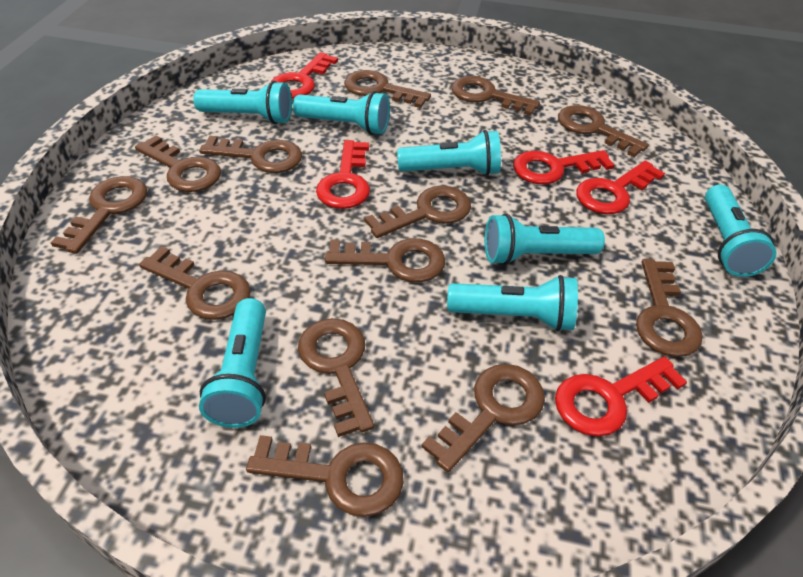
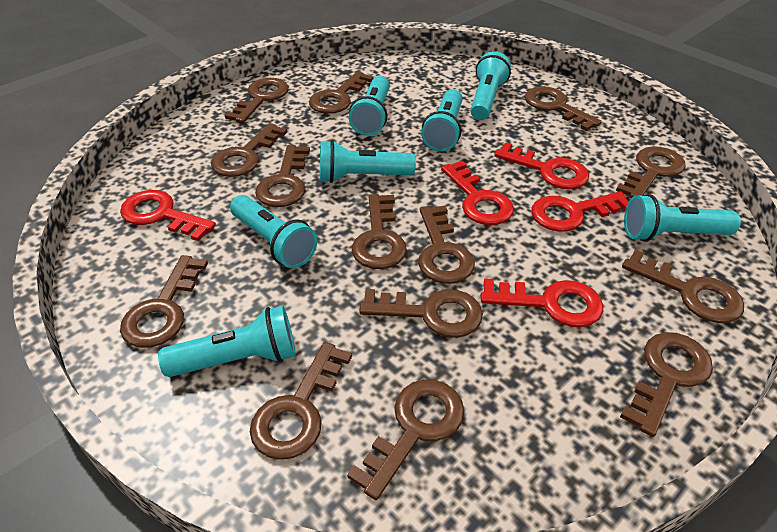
brown key: [51,176,147,254] [135,135,221,192] [139,246,251,320] [199,136,302,173] [246,435,404,517] [298,318,374,437] [325,238,446,282] [344,70,431,108] [365,186,471,238] [422,364,545,472] [451,76,540,116] [558,105,648,157] [636,259,703,357] = 13 -> [120,255,208,348] [211,123,287,177] [225,78,289,123] [250,342,352,460] [255,145,310,207] [309,71,374,114] [347,379,464,500] [352,194,407,269] [359,289,483,338] [418,206,475,284] [525,86,602,131] [616,146,686,198] [620,332,713,437] [622,249,744,323] = 14

